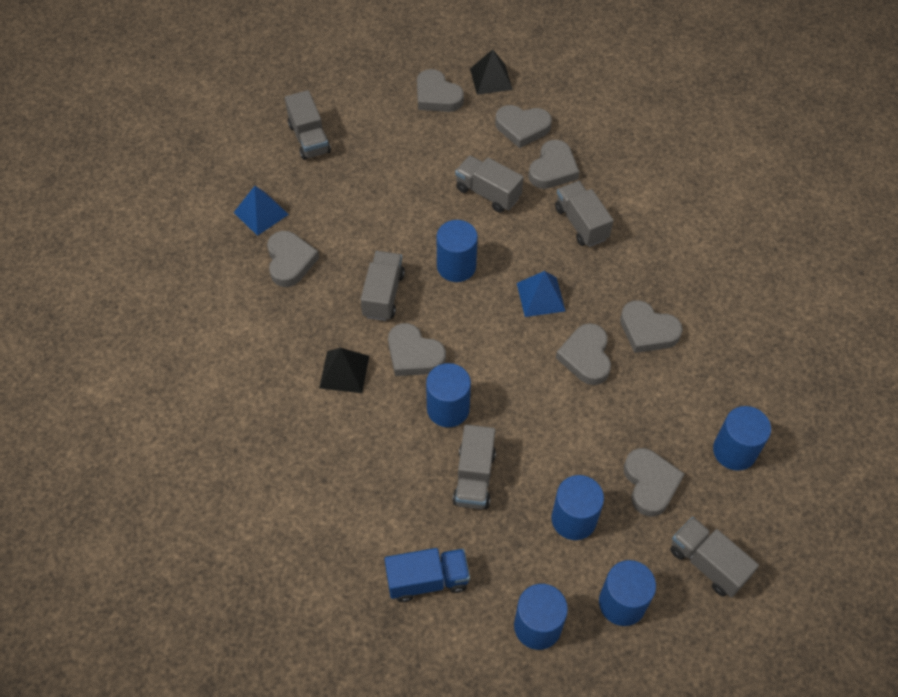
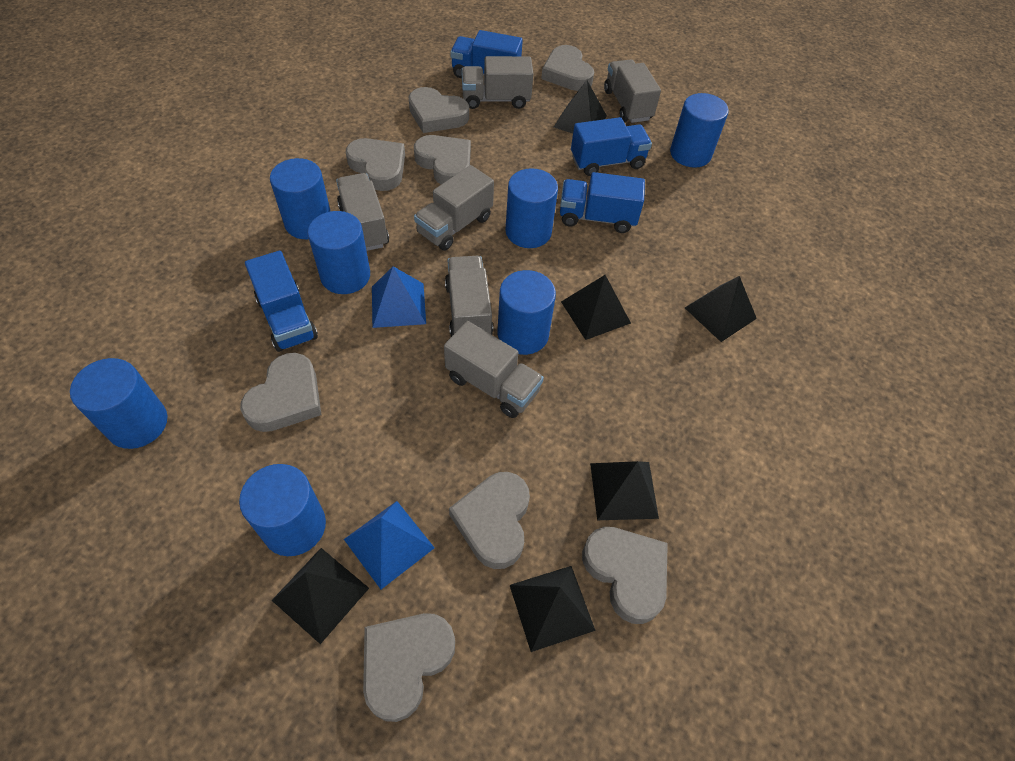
black pyramid: [319,348,369,393] [470,49,513,95] = 2 -> [271,548,369,644] [510,566,596,652] [554,80,607,134] [561,275,631,340] [590,461,659,520] [685,276,757,342] = 6
blue cylinder: [426,363,471,427] [437,220,478,282] [514,584,568,650] [552,475,604,540] [599,560,656,626] [713,406,771,471] = 6 -> [70,358,167,449] [239,464,326,556] [270,158,331,239] [308,211,370,294] [498,270,556,355] [505,168,558,248] [670,93,729,168] = 7
blue truck: [385,548,470,602] = 1 -> [245,251,318,352] [450,30,523,78] [560,172,645,233] [571,117,652,176] = 4

